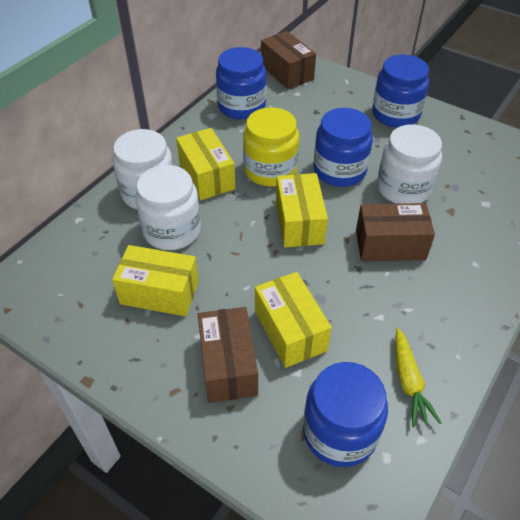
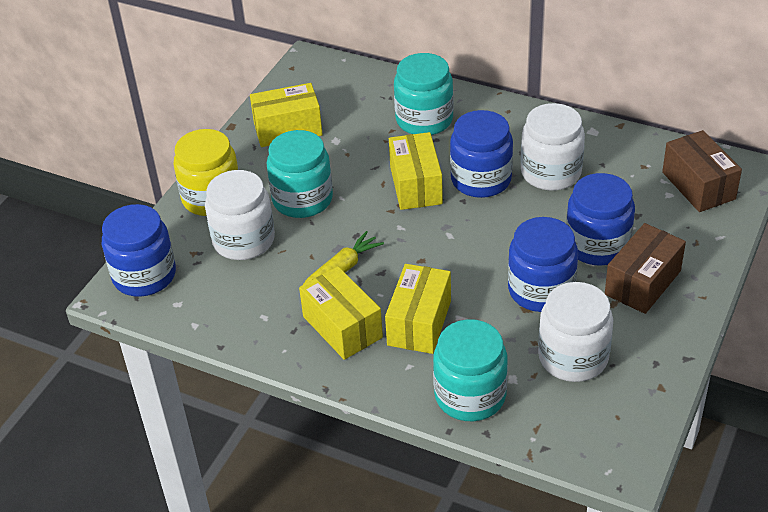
brown box: [198,307,258,403] [261,31,316,89] [356,203,435,261] = 3 -> [605,223,686,314] [662,130,742,212] = 2
turquoise jar: none = 0 -> [267,130,333,218] [394,53,453,135] [433,319,508,421] = 3

